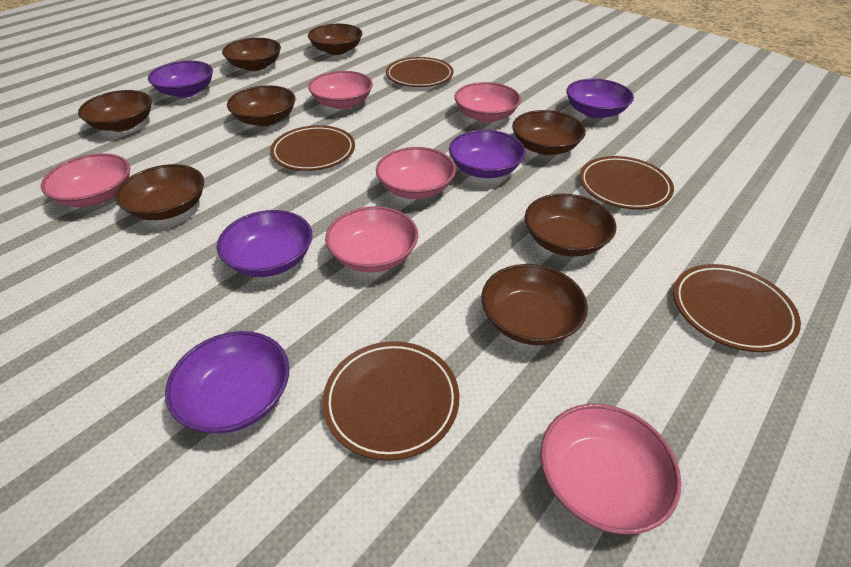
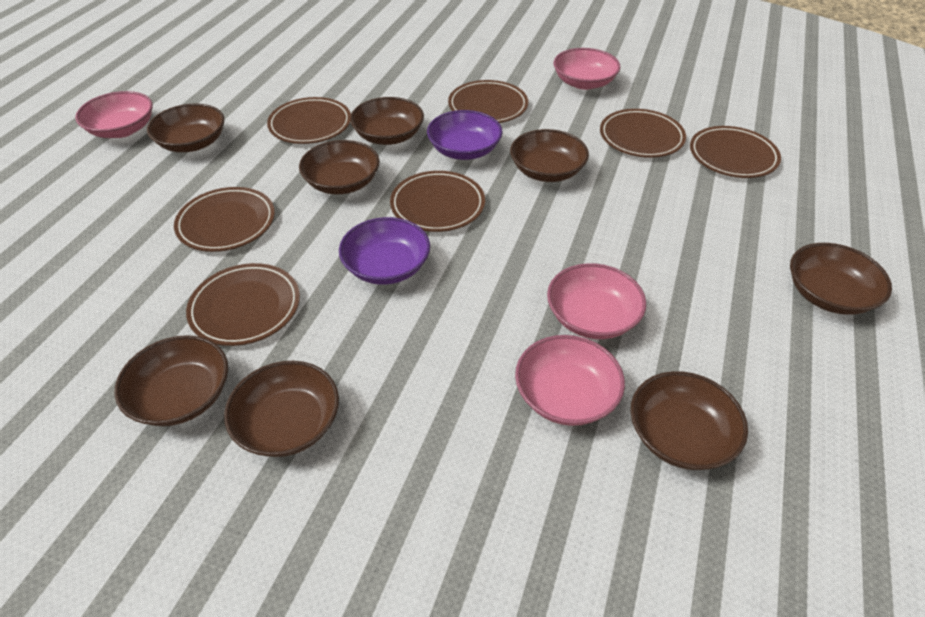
brown plate: [270,125,355,171] [322,341,459,461] [386,57,454,87] [579,156,674,210] [673,264,801,352] = 5 -> [174,187,275,252] [186,263,300,346] [267,97,351,144] [390,171,485,232] [448,80,528,123] [600,109,686,158] [690,126,781,178] = 7
pink bowl: [41,153,130,207] [308,71,373,109] [325,206,418,273] [376,147,456,199] [454,82,521,123] [540,404,681,534] = 6 -> [75,91,153,138] [515,335,625,426] [547,263,646,339] [553,48,621,90] = 4
purple bowl: [148,61,213,98] [165,331,290,434] [217,210,312,277] [449,130,526,178] [566,79,634,118] = 5 -> [339,217,430,285] [427,110,502,160] = 2

